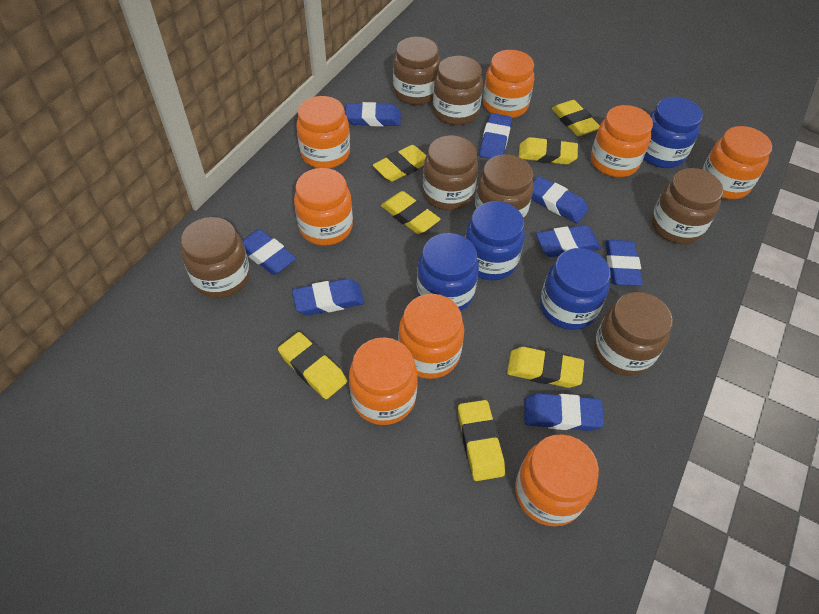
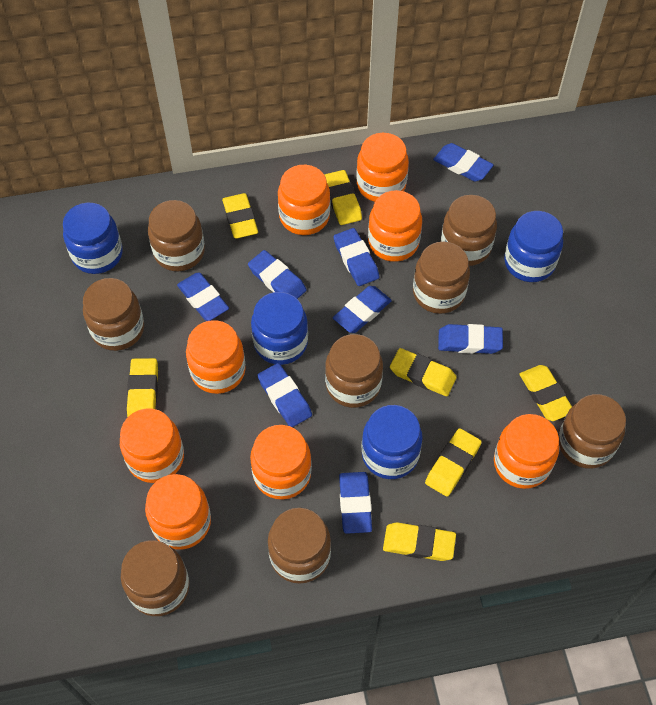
brown jar: [181,217,250,298] [393,37,441,105] [423,135,478,210] [433,56,483,125] [474,155,534,220] [594,292,673,376] [651,168,724,244] = 7 -> [83,278,144,351] [121,540,189,616] [148,200,205,271] [268,508,331,584] [325,334,383,408] [413,242,470,314] [441,195,497,266] [558,394,626,469] = 8

